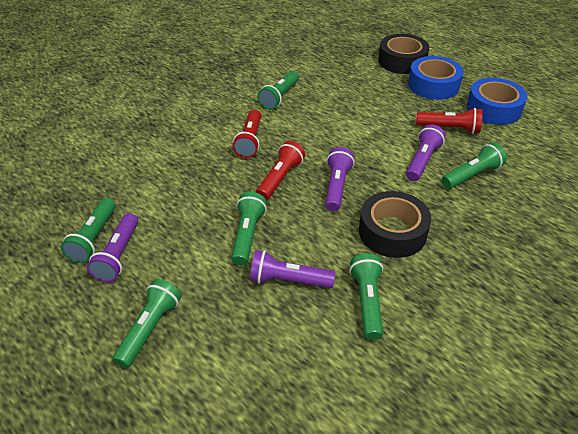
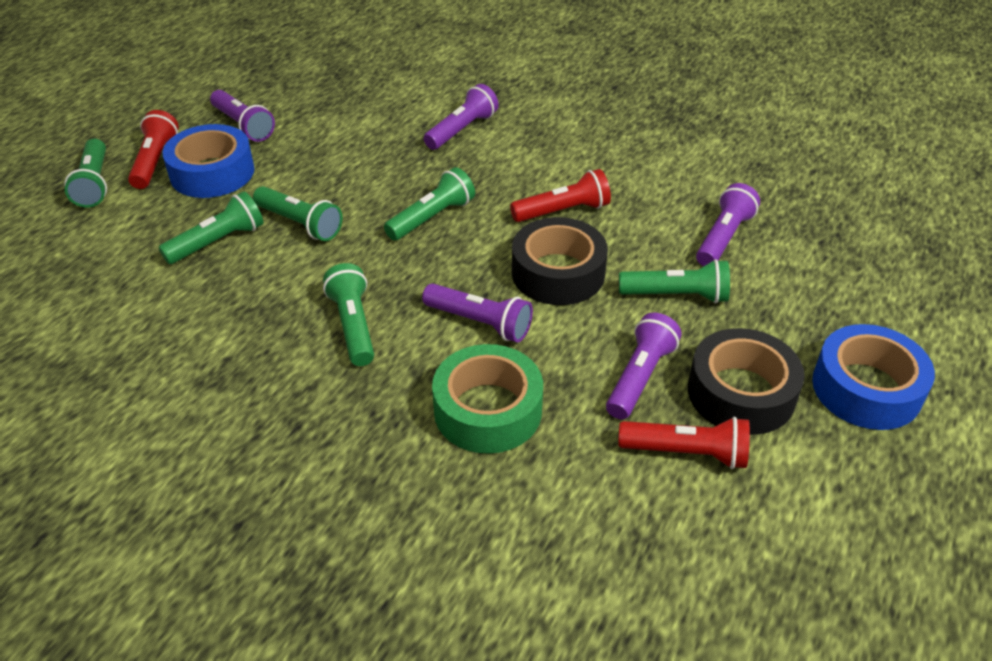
green tape: none = 0 -> [432,344,543,454] = 1
purple flashlight: [87,213,138,282] [250,250,335,288] [325,147,354,212] [406,124,446,181] = 4 -> [210,90,275,142] [422,283,533,342] [424,84,499,150] [606,313,682,419] [696,183,760,266] = 5

